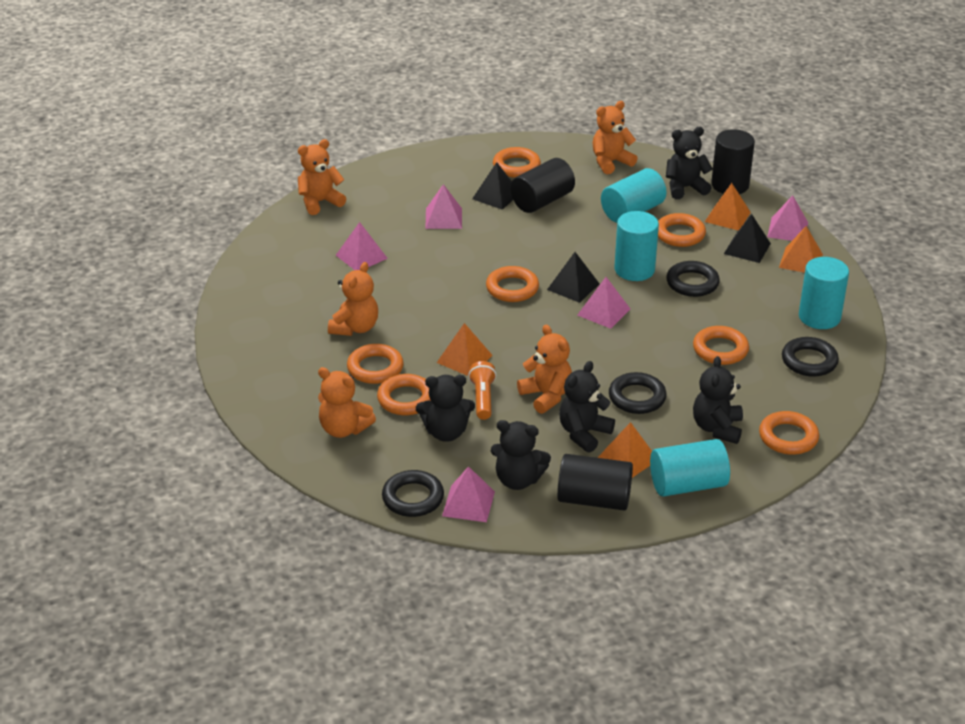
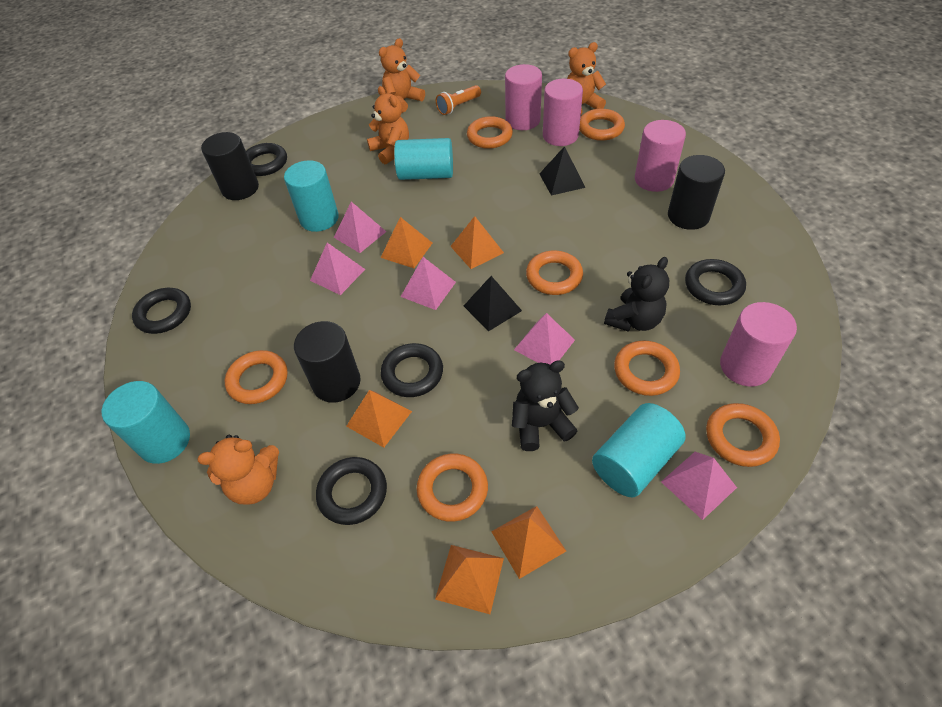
black pyramid: [472,162,513,210] [547,252,600,303] [724,214,771,263] = 3 -> [464,276,522,332] [539,146,586,196] = 2
black ring: [382,470,444,517] [609,372,667,414] [666,261,720,297] [782,337,839,377] = 4 -> [132,288,191,334] [246,143,287,176] [316,457,387,525] [381,343,443,397] [685,259,746,305] = 5
black teddy bear: [416,375,475,442] [491,420,551,490] [559,361,615,453] [666,127,713,199] [693,356,743,444] = 5 -> [512,360,579,451] [604,257,669,332] = 2
orange pyramid: [437,323,493,376] [598,422,652,478] [705,183,751,231] [779,226,823,273] = 4 -> [346,390,412,448] [380,217,432,268] [435,545,504,614] [450,216,504,269] [491,506,566,579] = 5
orange teddy bear: [298,139,346,215] [318,367,376,438] [328,262,378,336] [517,325,572,414] [592,101,638,174] = 5 -> [197,435,279,505] [367,86,409,165] [379,38,425,113] [567,42,606,114] = 4
pink cylinder: none = 0 -> [505,64,542,130] [543,79,583,146] [635,120,686,192] [720,302,797,387] = 4

